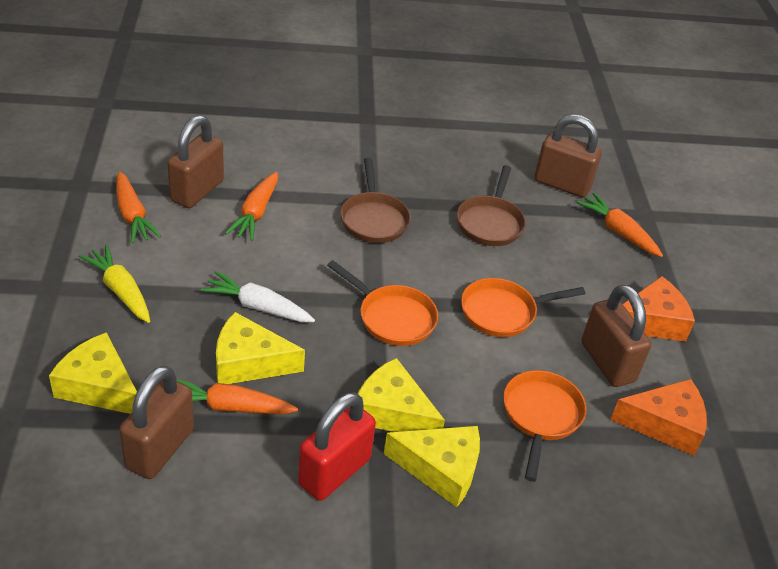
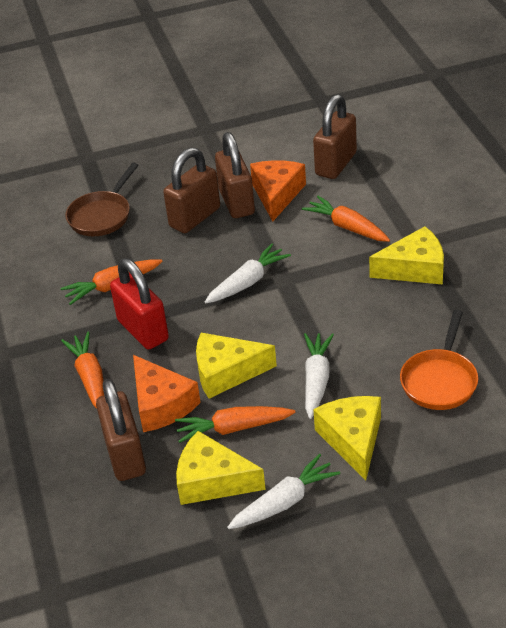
brown pan: [340,158,411,243] [457,165,526,246] = 2 -> [65,163,139,236] = 1
orange pan: [327,260,438,346] [461,278,586,337] [503,370,586,482] = 3 -> [400,310,478,410] = 1
white carrot: [201,271,315,322] = 1 -> [205,244,291,303] [227,454,340,529] [304,333,334,419] = 3
yellow carrot: [79,245,150,323] = 1 -> none = 0

